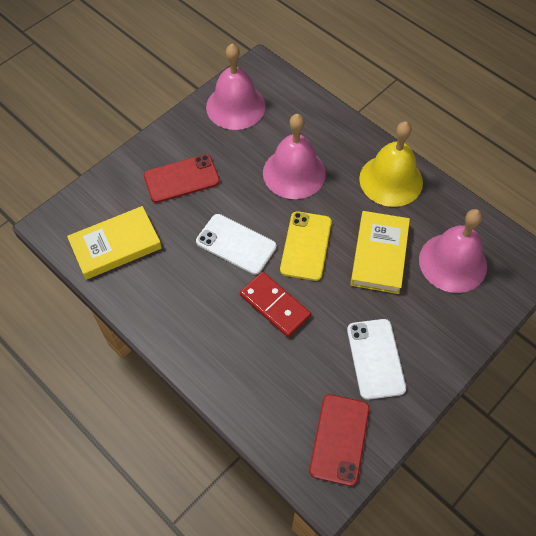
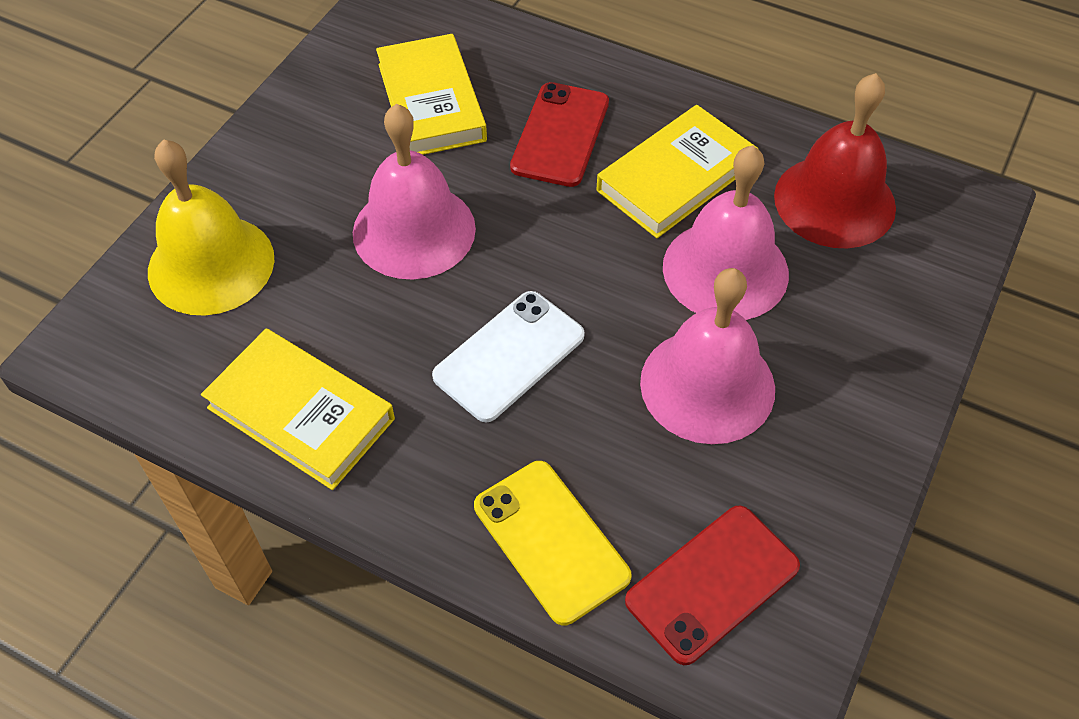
red bell: none = 0 -> [774,73,896,248] = 1
red domino: [240,272,311,337] = 1 -> none = 0
white phone: [196,214,277,275] [347,319,406,400] = 2 -> [432,291,585,423] = 1
yellow book: [67,206,162,280] [350,211,410,294] = 2 -> [201,328,395,490] [376,34,487,155] [597,105,757,238] = 3

